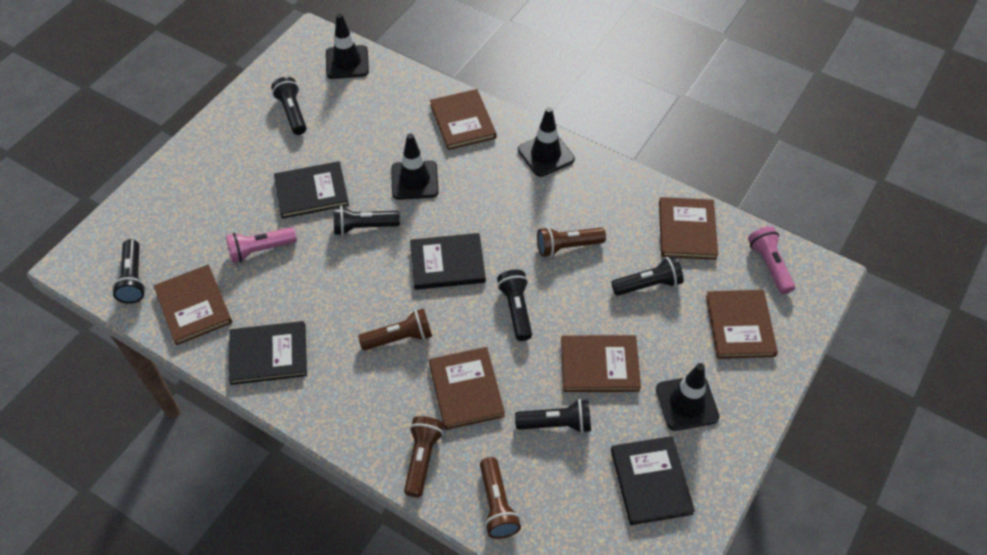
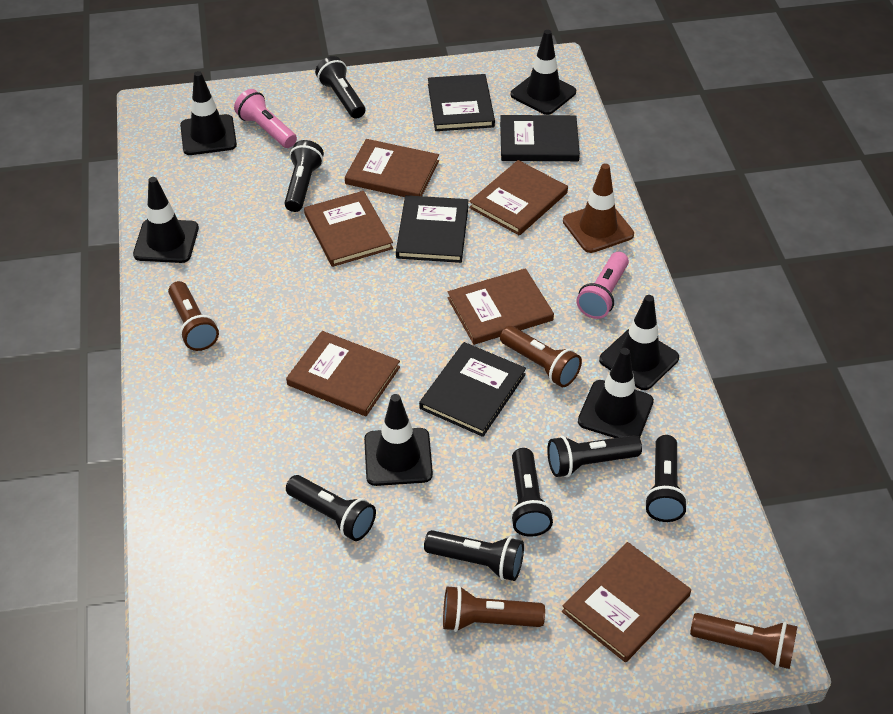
black flashlight: [112,239,146,304] [271,77,307,135] [333,205,400,236] [497,270,532,341] [515,399,591,433] [611,256,684,296] = 6 -> [284,140,324,212] [286,475,376,541] [315,56,365,119] [424,530,524,581] [510,448,553,537] [547,435,642,477] [644,435,688,522] = 7
black traffic cone: [326,14,369,79] [391,133,439,200] [518,107,575,177] [656,363,719,431] = 4 -> [133,177,199,263] [180,71,237,155] [364,394,433,486] [510,30,576,115] [578,348,654,438] [599,295,679,390] = 6
brown traffic cone: none = 0 -> [563,163,634,253] = 1

